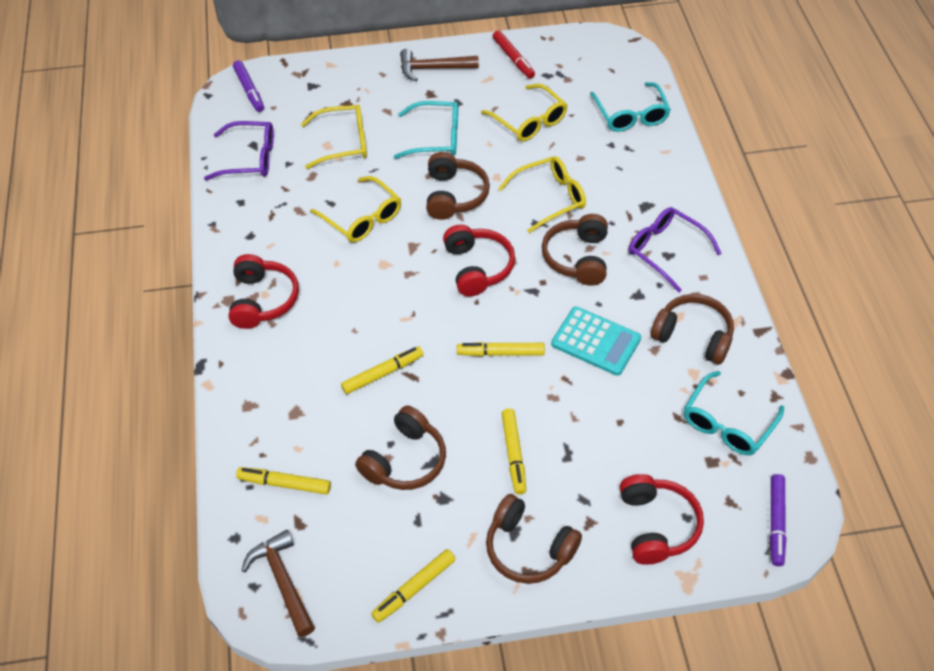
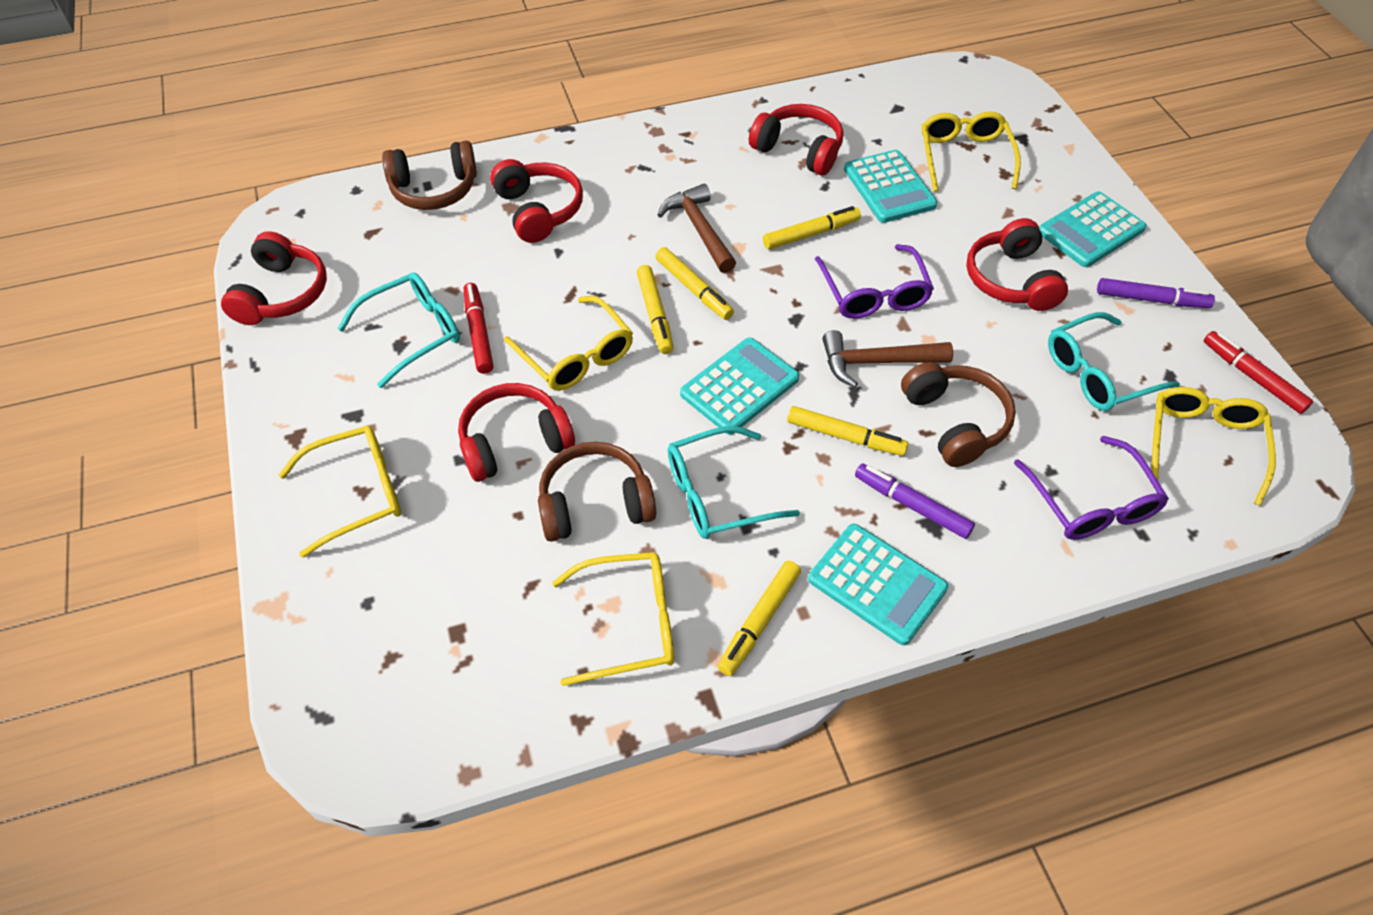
brown headphones: [355,406,446,490] [426,152,490,220] [486,494,582,584] [542,214,608,286] [651,294,734,364] = 5 -> [382,141,477,210] [538,442,656,542] [901,362,1016,467] = 3
red headphones: [229,254,299,329] [443,225,515,296] [620,474,704,565] = 3 -> [221,231,327,325] [458,383,575,482] [490,159,583,243] [749,104,843,175] [966,218,1068,311] = 5
red marker: [493,30,535,79] = 1 -> [464,283,493,374] [1204,331,1313,414] = 2
turquoise calculator: [551,306,641,376] = 1 -> [680,337,799,435] [808,524,948,645] [844,150,937,223] [1039,192,1147,267] = 4
yellow glasses: [301,105,367,169] [310,176,401,242] [481,84,567,142] [498,156,586,233] = 4 -> [279,426,401,558] [504,296,633,391] [552,552,674,686] [921,112,1021,192] [1152,387,1276,506] = 5

